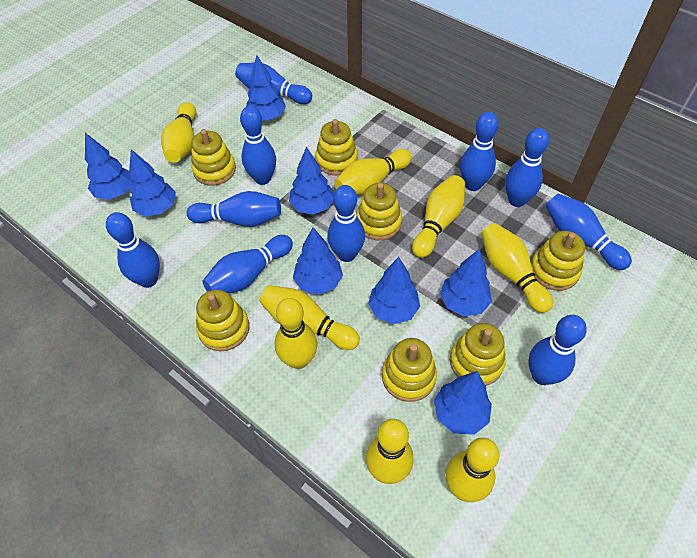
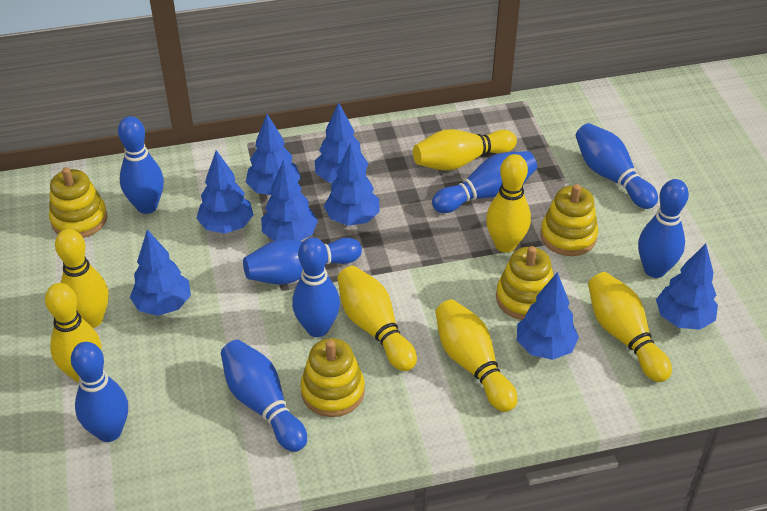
blue bowling pin: [106,212,160,288] [187,191,281,227] [202,235,293,294] [235,63,312,104] [240,106,276,185] [327,185,365,262] [460,112,499,191] [505,128,549,207] [528,315,587,385] [546,194,632,270] = 10 -> [71,342,128,442] [118,116,164,214] [221,340,307,452] [243,238,362,284] [292,237,340,337] [432,151,537,213] [575,123,658,209] [638,179,689,278] = 8
yellow bowling pin: [161,102,196,163] [260,285,360,350] [275,298,317,369] [334,149,412,195] [366,419,413,484] [412,175,465,258] [445,438,500,502] [482,223,553,313] = 8 -> [45,283,102,383] [55,229,109,328] [337,266,417,371] [413,129,517,171] [435,300,518,412] [486,154,531,253] [588,272,672,382] = 7
yellow stacking toy: [191,129,236,186] [196,290,249,351] [315,119,358,176] [356,183,402,240] [382,338,437,402] [450,323,506,386] [531,231,585,291] = 7 -> [49,167,107,238] [300,338,365,417] [496,246,553,320] [540,184,598,256] = 4

